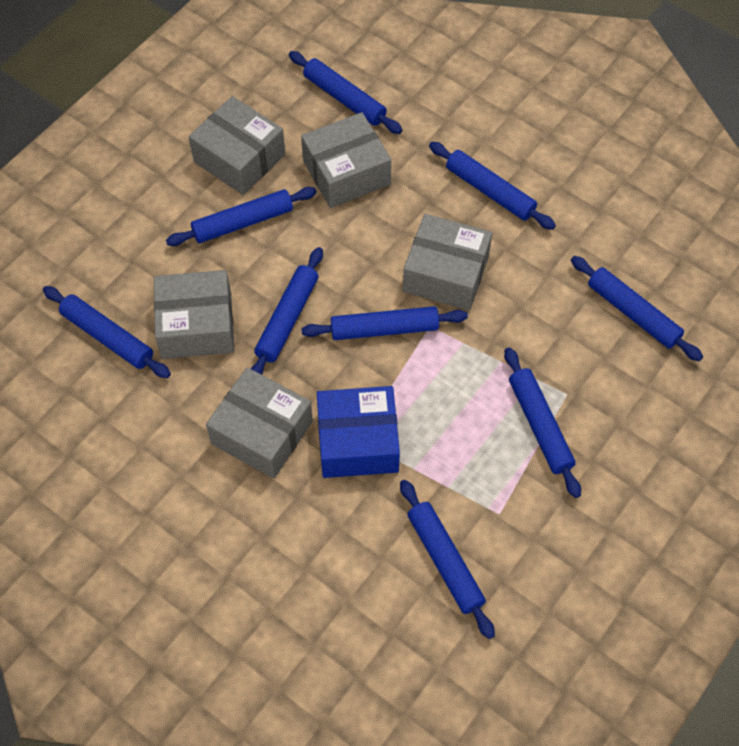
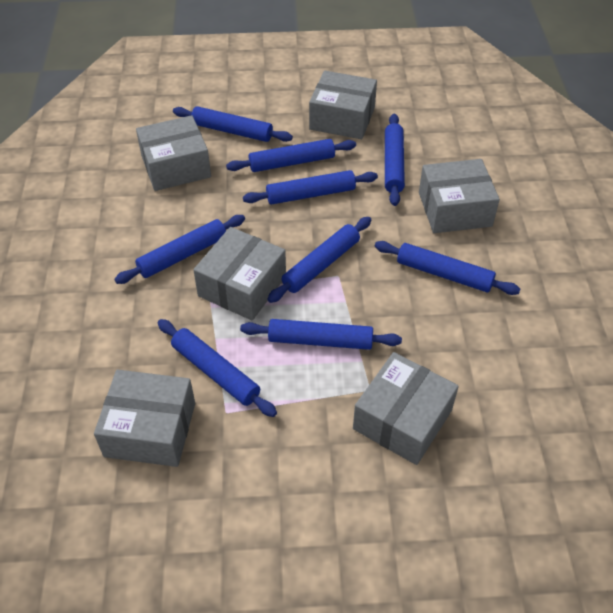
blue box: [317,386,400,478] = 1 -> none = 0
grey box: [154,270,234,359] [189,96,285,195] [206,367,313,479] [301,112,391,208] [403,214,492,311] = 5 -> [94,370,195,467] [136,115,211,191] [194,227,286,320] [309,71,377,139] [353,352,459,465] [419,159,500,233] = 6

